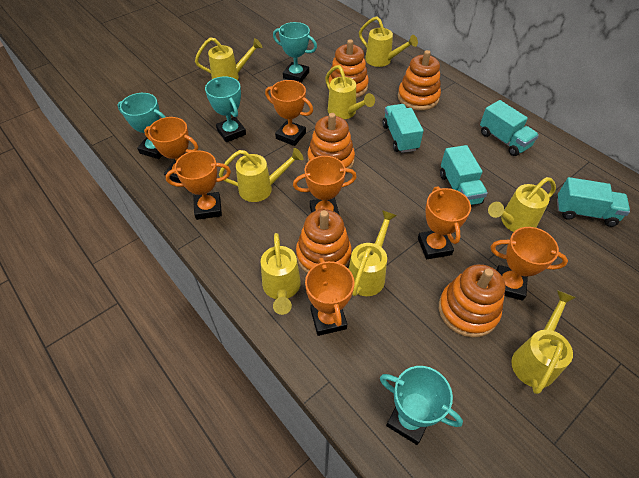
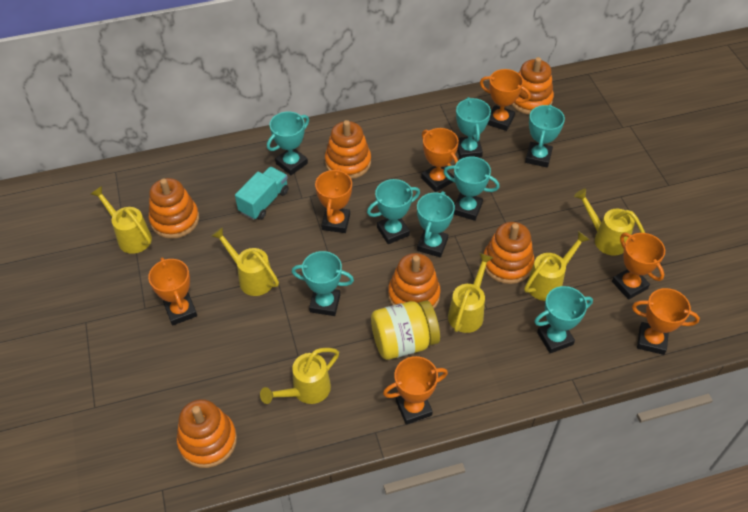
orange stacking toy: [296,209,352,273] [307,113,355,173] [329,39,369,98] [398,50,441,111] [439,264,505,338] = 5 -> [149,178,199,239] [177,399,237,468] [325,120,371,179] [388,253,441,308] [484,222,534,284] [512,57,554,115] = 6
turquoise trophy: [117,93,165,159] [205,76,246,142] [273,22,317,83] [380,366,463,445] = 4 -> [267,112,309,175] [292,251,354,316] [367,179,420,244] [417,191,455,257] [444,157,500,221] [456,97,491,159] [525,105,565,168] [534,286,593,353] = 8
turquoise truck: [383,104,423,153] [440,145,488,205] [480,100,539,156] [557,177,630,227] = 4 -> [235,167,289,220] = 1
yellow jar: none = 0 -> [371,300,440,360] = 1
yellow watering can: [195,37,262,80] [219,148,303,202] [261,233,301,315] [325,65,375,119] [349,210,397,296] [359,16,418,67] [488,177,556,232] [511,290,576,394] = 8 -> [91,186,152,254] [211,227,279,296] [260,348,339,404] [448,253,493,333] [524,231,590,301] [574,189,645,256] = 6

